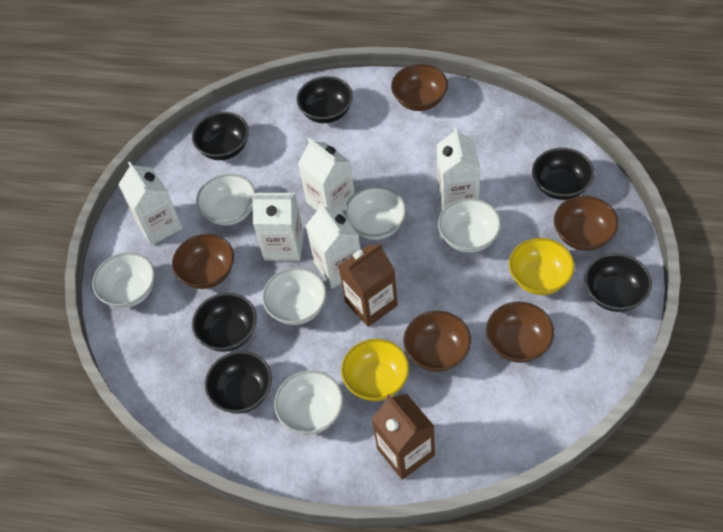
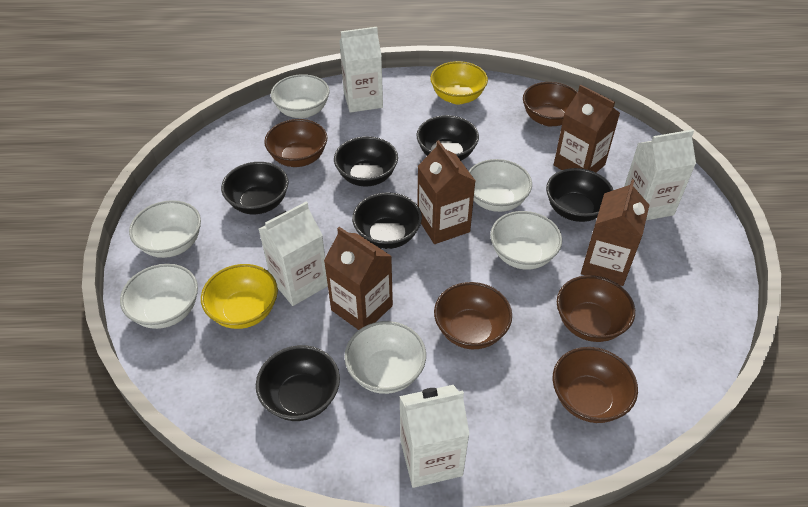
brown carton: [338,243,398,327] [372,394,435,480] = 2 -> [324,227,393,330] [417,140,475,244] [554,85,620,172] [581,179,649,286] = 4
white carton: [118,161,182,245] [251,193,304,261] [298,138,355,212] [306,203,360,289] [437,127,481,210] = 5 -> [259,202,328,306] [339,27,383,113] [399,385,470,488] [624,130,696,220] = 4

